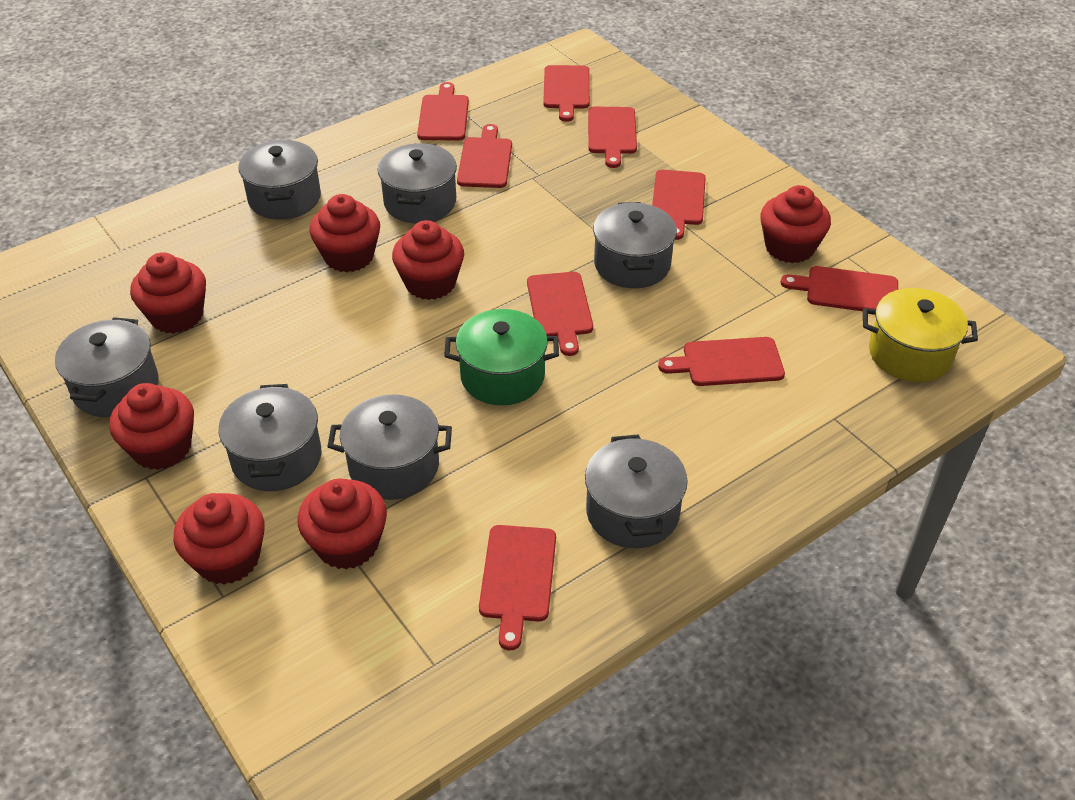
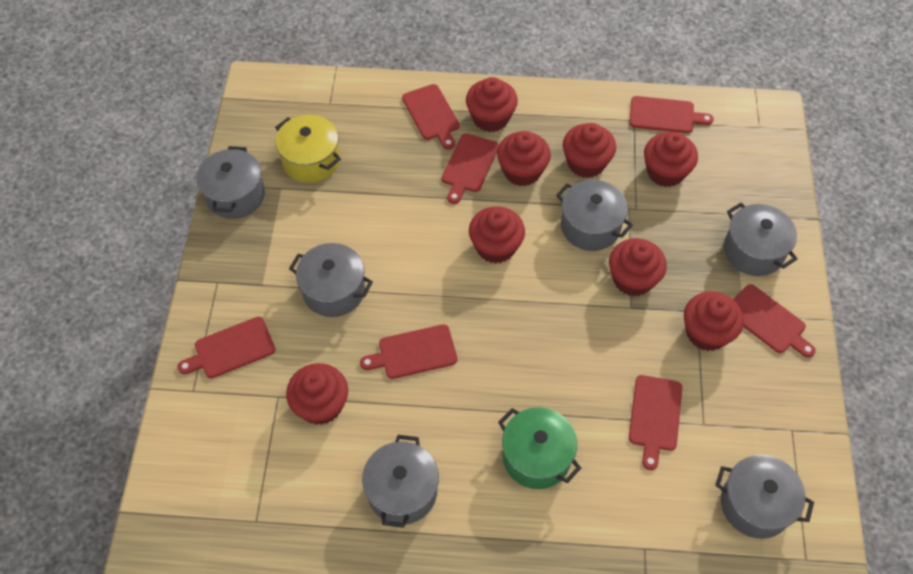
grey pot: [55,317,159,417] [219,384,322,491] [238,140,321,220] [327,394,452,500] [378,143,457,223] [585,434,688,548] [593,202,677,288] = 7 -> [197,146,265,219] [289,243,373,317] [362,435,439,528] [556,180,633,251] [715,455,814,539] [724,203,798,276] = 6
red cupcake: [109,383,194,470] [130,252,206,334] [173,493,265,585] [298,479,387,569] [310,194,380,272] [392,220,464,300] [760,185,831,263] = 7 -> [286,363,348,425] [466,77,518,132] [469,206,525,264] [497,131,551,186] [563,123,616,178] [609,238,667,296] [644,132,698,187] [684,291,744,351] = 8
red cutting board: [417,82,469,140] [457,124,512,188] [479,525,556,650] [527,272,593,356] [543,65,590,122] [588,107,637,168] [652,170,706,240] [658,337,785,386] [781,266,898,311] = 9 -> [177,317,275,379] [360,324,457,379] [402,84,460,150] [442,133,499,204] [629,375,682,470] [630,96,714,133] [733,284,816,358] = 7

